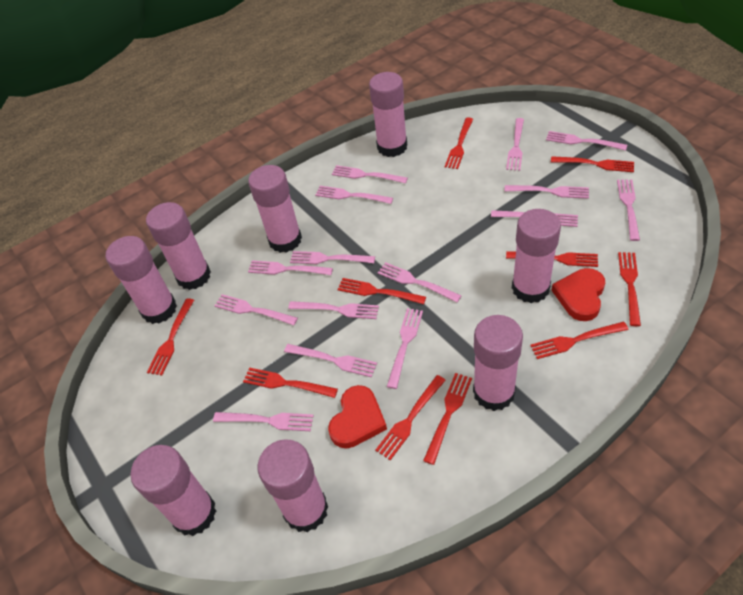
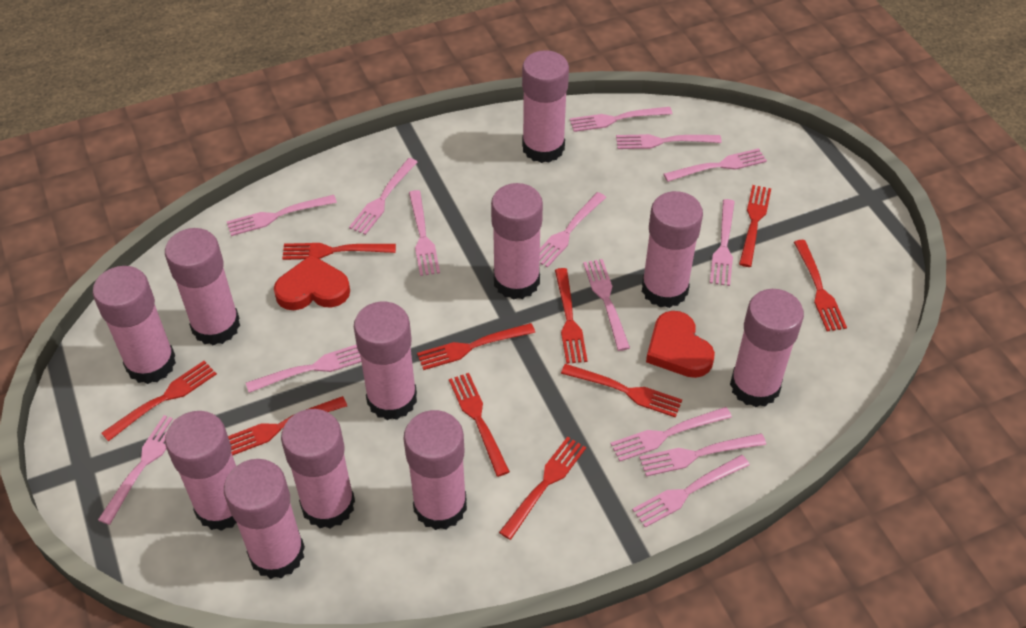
pink fork: [213,412,314,431] [214,294,298,325] [248,260,333,275] [284,344,377,377] [288,301,379,319] [290,251,375,264] [315,186,393,204] [332,165,408,183] [378,262,462,302] [387,308,423,389] [491,210,578,227] [504,185,589,199] [506,118,524,171] [546,131,627,151] [617,179,640,241] = 15 -> [98,415,176,525] [227,195,337,236] [246,344,361,393] [349,158,417,235] [409,190,440,276] [540,192,606,268] [570,107,672,132] [583,259,630,351] [610,407,732,461] [616,134,722,149] [632,455,750,528] [639,433,766,476] [664,148,767,182] [710,199,735,286] = 14
pink glue stick: [106,236,177,324] [131,445,216,536] [146,202,211,290] [248,165,302,253] [258,439,328,532] [369,72,407,157] [473,315,523,411] [512,209,561,303] = 8 -> [93,266,176,384] [165,228,240,345] [165,411,237,531] [224,459,305,579] [281,409,355,529] [354,302,417,420] [404,410,467,530] [491,183,543,300] [522,50,569,163] [642,191,703,308] [730,289,804,407] = 11

